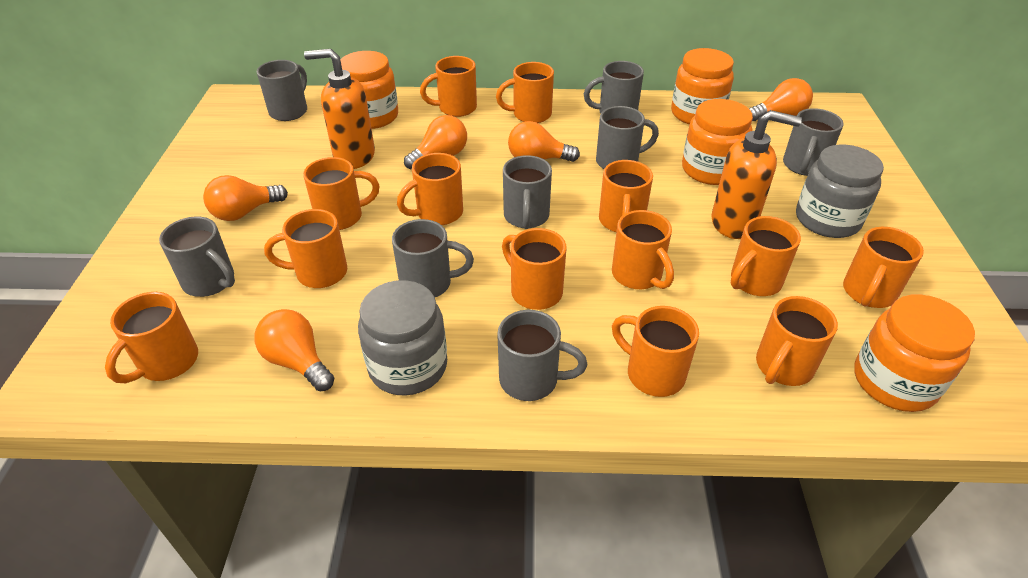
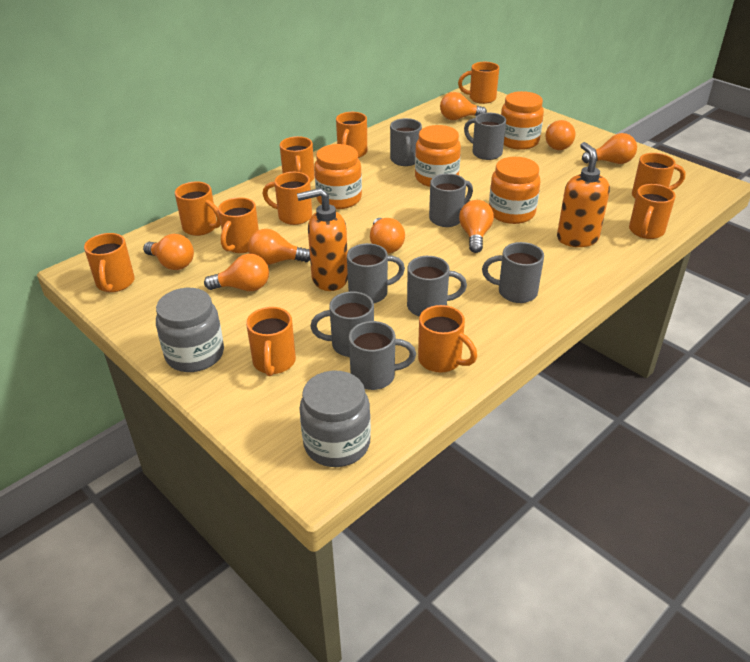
orange light bulb: [203,175,288,221] [254,309,335,391] [404,115,467,170] [508,121,580,162] [749,78,813,121] = 5 -> [143,234,194,270] [204,254,269,291] [248,229,310,265] [370,218,405,253] [440,92,487,120] [459,200,494,253] [546,120,575,150] [582,133,637,164] = 8
orange mug: [105,292,198,383] [264,209,347,288] [303,157,379,230] [397,153,463,225] [420,56,477,117] [496,62,554,123] [502,228,566,310] [599,160,653,232] [612,210,674,289] [612,306,699,397] [731,216,801,296] [756,296,838,386] [843,227,924,308] = 13 -> [84,233,135,292] [175,182,221,236] [218,197,259,253] [246,307,296,376] [263,172,312,225] [280,136,315,182] [336,112,367,158] [418,305,477,373] [458,62,499,104] [629,184,676,239] [632,153,685,198] = 11

